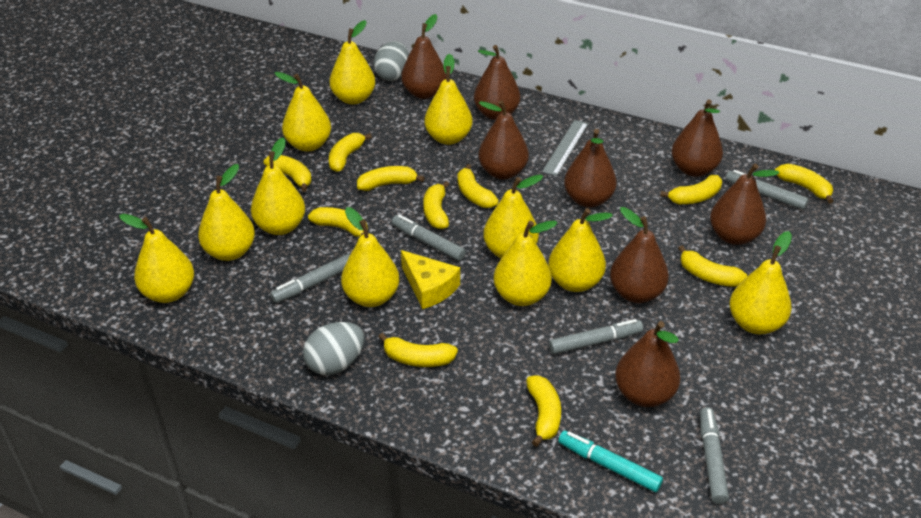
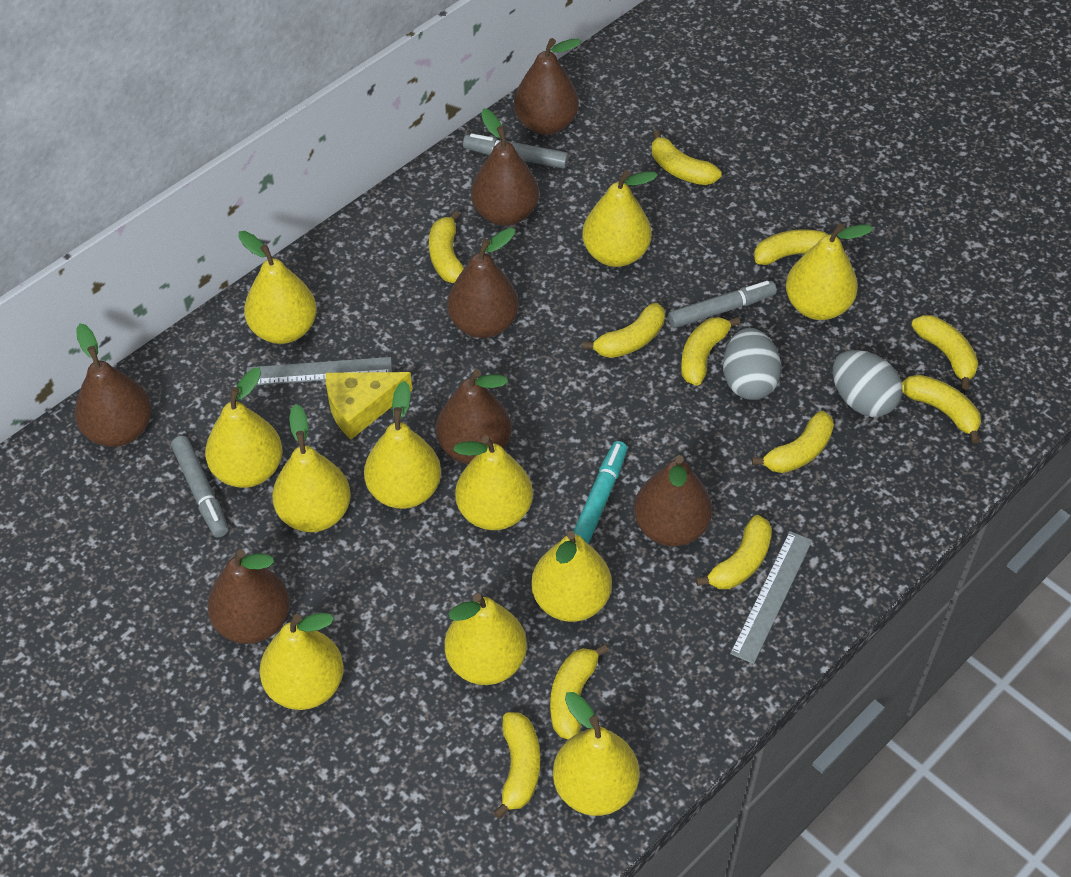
brown pear: [401,14,447,99] [474,45,520,120] [478,100,529,180] [564,129,617,208] [610,207,669,303] [615,321,681,407] [671,99,723,177] [710,164,779,245] = 8 -> [74,323,152,447] [207,549,290,644] [436,369,511,464] [447,228,519,338] [471,108,539,226] [514,38,582,135] [634,455,712,546] = 7
grey marker: [270,254,350,303] [392,214,466,261] [549,319,643,354] [700,407,729,504] [726,170,809,210] = 5 -> [171,436,228,537] [463,133,569,169] [668,281,777,328] = 3
grey ruler: [542,120,588,176] = 1 -> [247,357,392,385] [730,531,812,664] = 2

